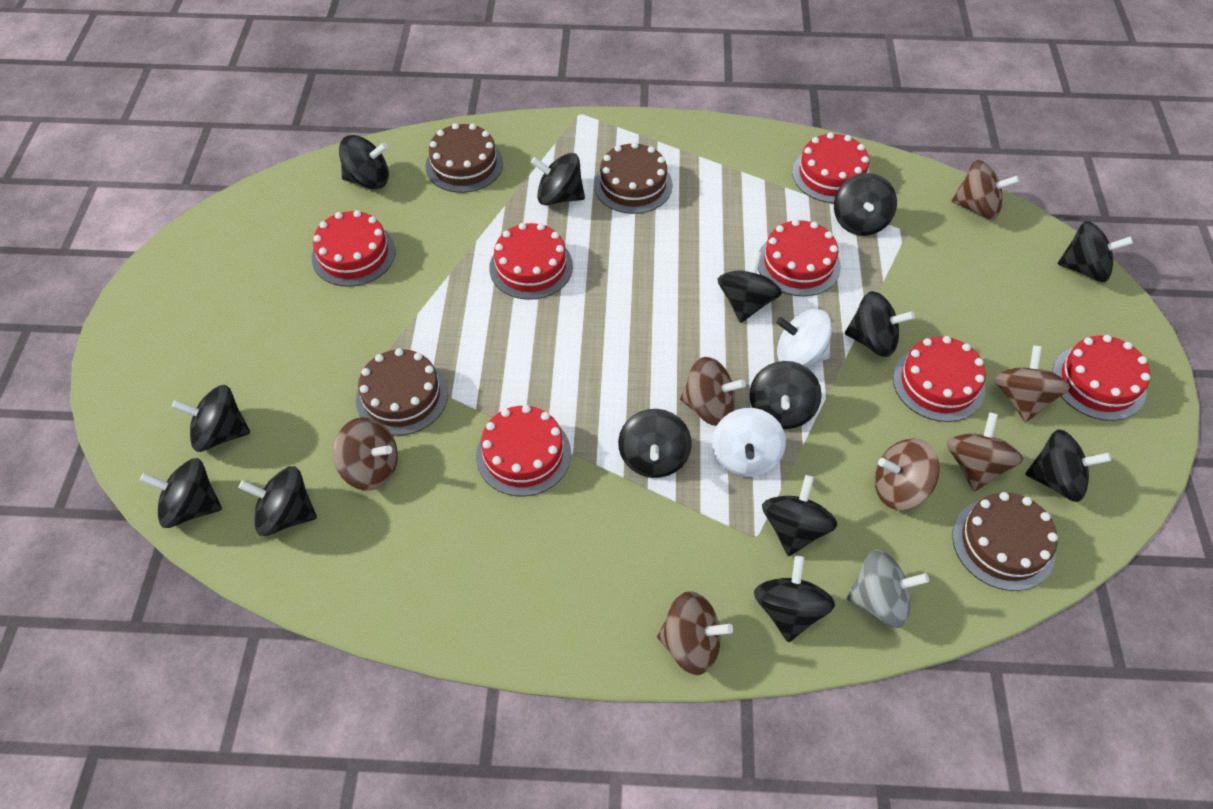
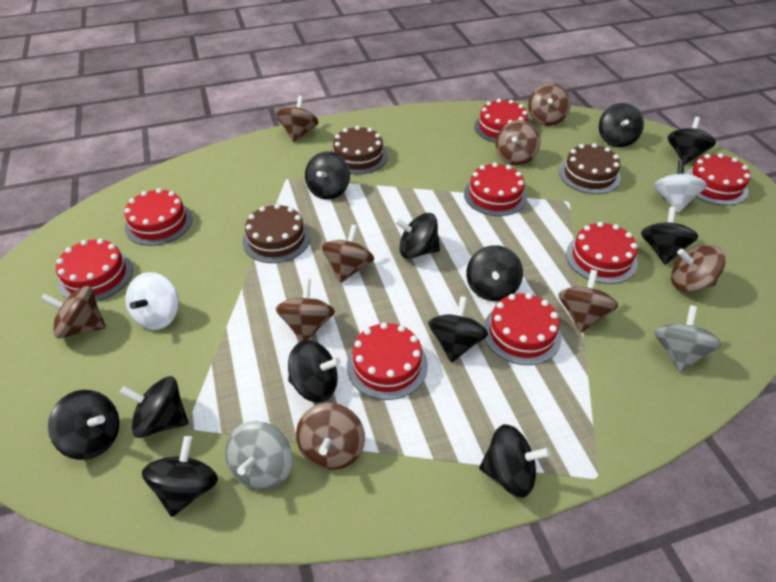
black spinning top: [140,458,222,528] [172,385,250,452] [238,466,317,536] [339,135,389,189] [531,153,585,205] [618,409,692,478] [718,251,782,323] [749,361,822,429] [754,556,835,642] [762,475,837,556] [834,173,897,236] [845,291,915,357] [1025,429,1111,502] [1058,221,1133,282] = 14 -> [48,390,119,460] [120,376,188,438] [142,436,218,517] [288,340,341,403] [305,151,350,200] [395,213,440,259] [428,296,488,363] [466,245,523,301] [479,424,551,498] [599,103,644,147] [641,207,698,264] [668,117,716,165] = 12
brown cake: [356,348,448,436] [425,123,503,193] [594,142,673,214] [952,492,1058,591] = 4 -> [243,204,310,263] [331,126,388,174] [559,143,621,194] = 3
brown spinning top: [333,417,398,491] [657,591,733,675] [680,357,746,426] [874,439,940,510] [947,412,1023,492] [952,160,1019,219] [995,345,1070,422] = 7 -> [41,286,106,339] [275,279,335,341] [276,96,318,142] [296,403,365,470] [322,224,374,283] [496,120,541,166] [528,83,571,126] [558,270,618,333] [671,245,725,292] = 9
grey spinning top: [846,549,929,628] = 1 -> [225,421,292,490] [654,305,722,372] = 2
red cake: [312,210,395,287] [476,405,571,496] [489,223,573,300] [758,219,841,296] [792,132,870,203] [893,336,986,422] [1052,335,1150,421] = 7 -> [56,239,133,301] [124,188,192,246] [347,322,428,400] [464,162,527,216] [474,99,528,143] [483,293,562,365] [566,222,638,284] [685,153,751,205] = 8

